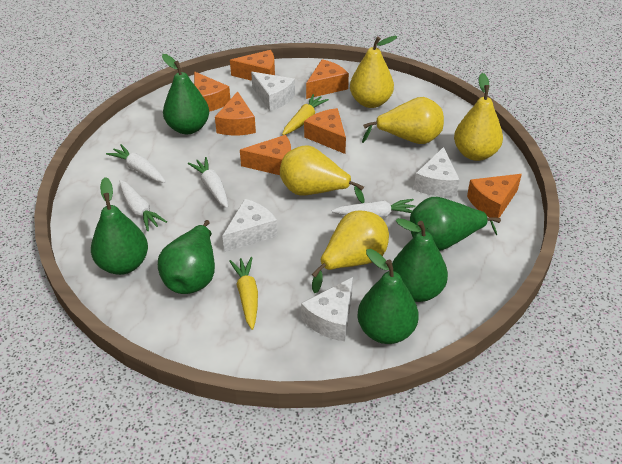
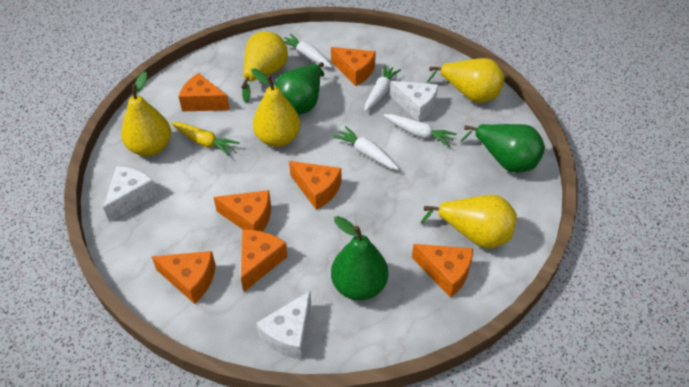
green pear: [91,177,148,275] [158,220,215,294] [162,54,209,134] [358,249,419,344] [392,218,448,302] [410,197,501,251] = 6 -> [275,62,324,115] [331,216,388,300] [460,124,545,173] = 3
white cheese: [222,199,278,252] [251,72,295,111] [301,277,353,341] [414,147,460,197] = 4 -> [103,166,157,222] [256,291,311,360] [390,81,438,121] = 3
yellow carrot: [229,257,258,330] [282,94,329,135] = 2 -> [171,122,239,156] = 1

